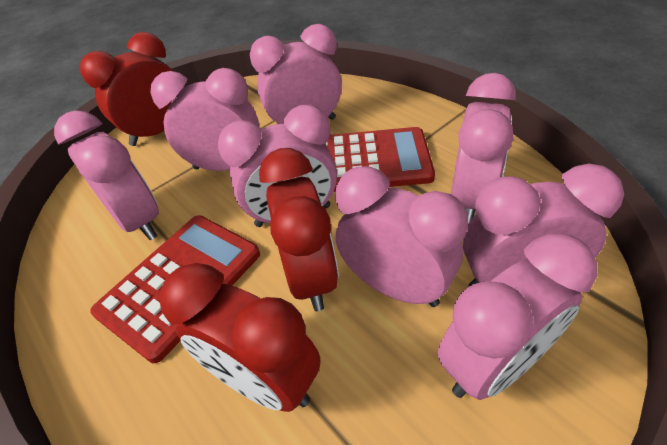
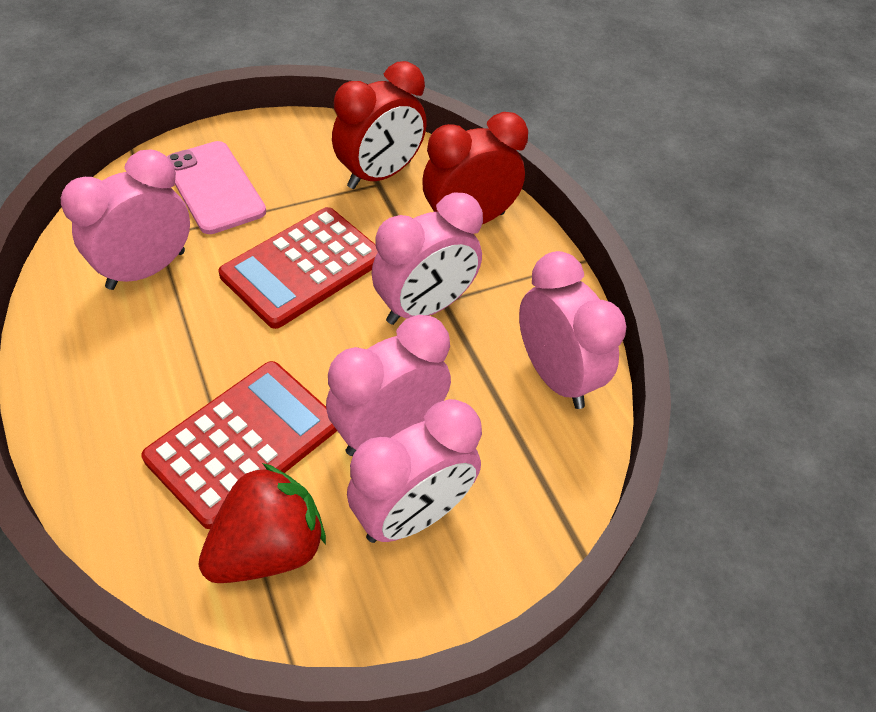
pink clock: [54,110,159,240] [150,68,259,171] [218,105,337,227] [250,24,342,124] [335,166,468,307] [438,233,597,400] [451,73,516,224] [463,163,624,287] = 8 -> [61,150,190,290] [326,315,451,456] [347,399,482,543] [371,193,483,325] [519,251,627,409] = 5
pink phone: none = 0 -> [167,141,266,234] = 1
red clock: [80,32,173,146] [159,263,321,412] [259,148,339,311] = 3 -> [332,61,427,189] [422,112,528,224] = 2
red strawberry: none = 0 -> [199,463,326,583] = 1

